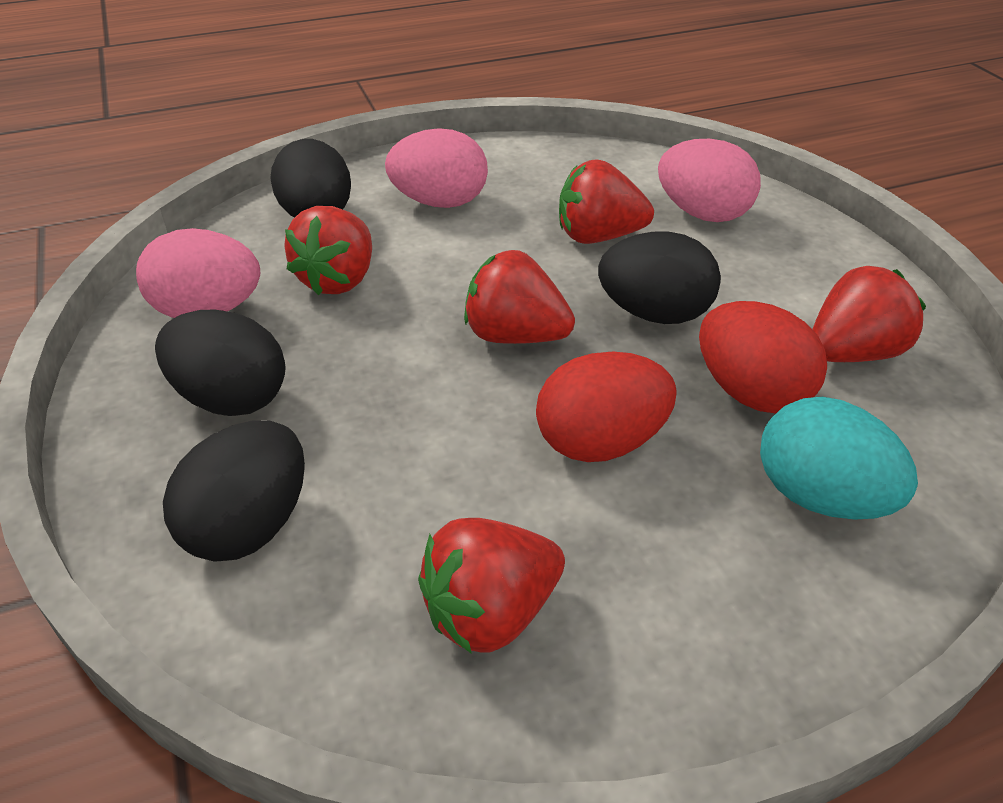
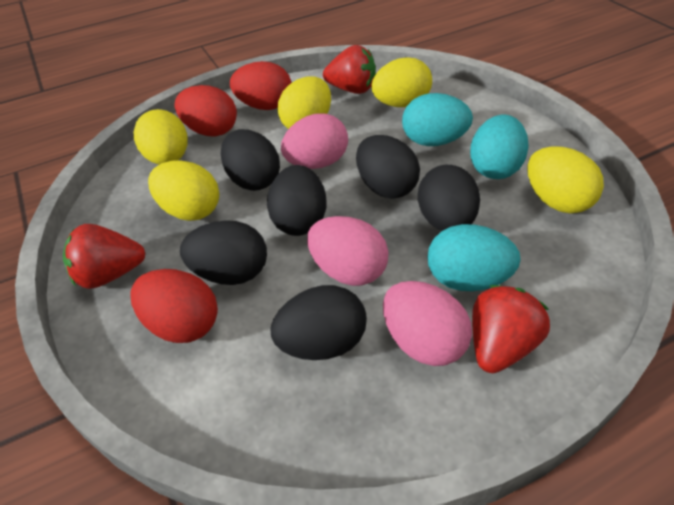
black egg: [155,310,286,416] [163,420,305,562] [270,139,351,218] [598,232,721,324] = 4 -> [180,220,267,285] [221,129,280,191] [267,165,326,236] [270,285,367,360] [356,135,420,199] [418,165,480,231] = 6
red egg: [536,352,677,462] [699,301,827,413] = 2 -> [130,269,218,343] [175,85,237,137] [230,61,292,110] = 3
red strawberry: [284,206,372,295] [418,518,565,654] [464,250,575,344] [559,160,654,244] [812,266,926,362] = 5 -> [63,224,146,289] [323,45,376,94] [472,285,550,373] = 3
turquoise egg: [760,397,918,519] = 1 -> [402,93,473,146] [427,224,521,291] [470,115,529,179] = 3
yellow egg: none = 0 -> [134,109,187,165] [148,161,219,221] [277,76,331,129] [371,57,432,107] [527,146,604,213] = 5

